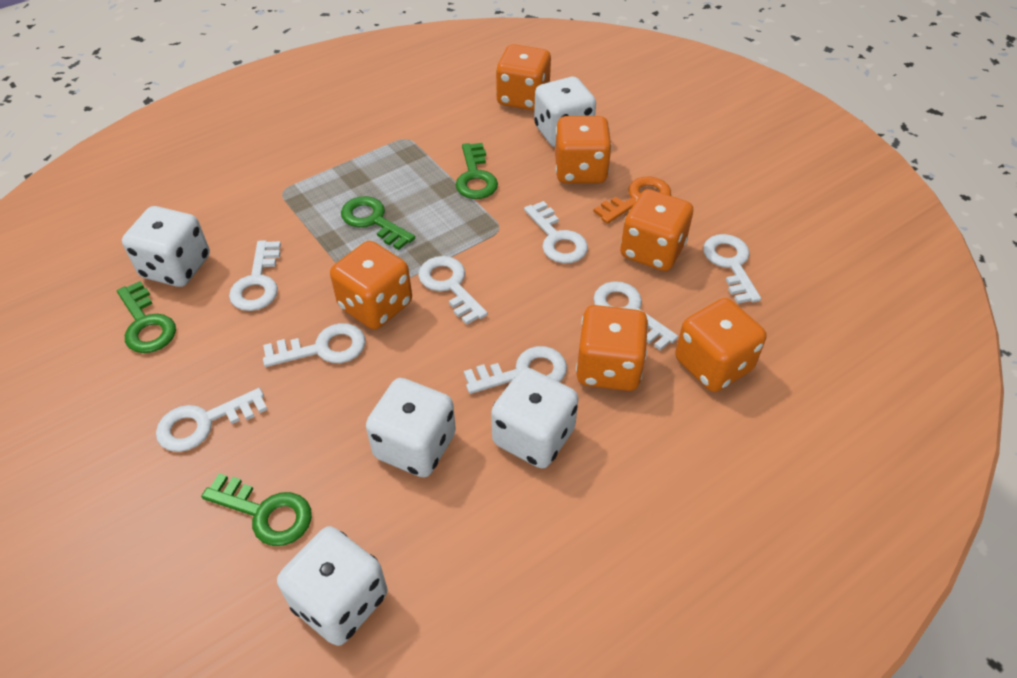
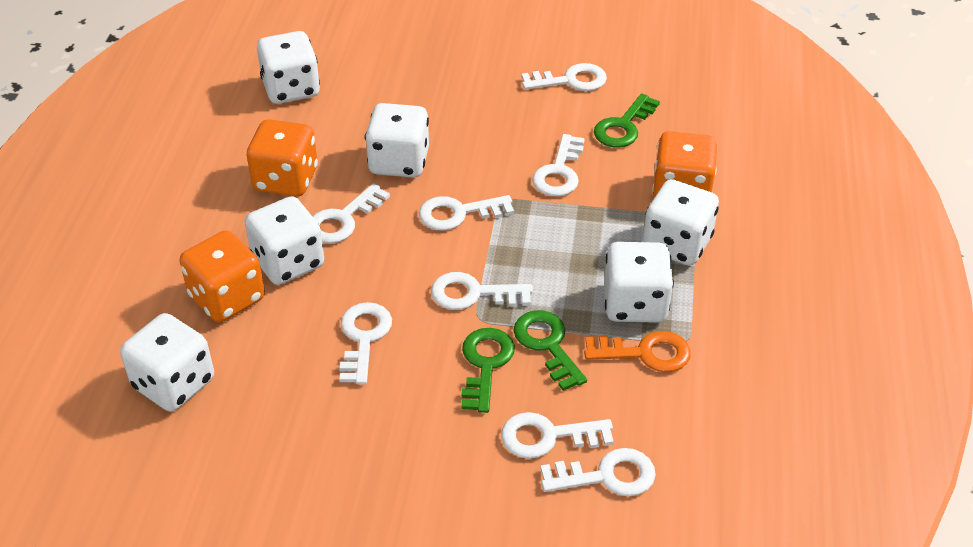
green key: [117,281,176,353] [201,473,312,546] [341,196,415,250] [455,143,498,199] = 4 -> [462,328,515,413] [513,310,587,391] [594,93,660,147] = 3
orange dice: [330,241,412,330] [496,44,551,110] [555,116,612,183] [576,305,649,391] [620,189,693,271] [675,298,766,392] = 6 -> [180,230,265,322] [247,119,318,196] [652,131,717,198] = 3
white dice: [122,206,210,287] [277,526,387,646] [366,378,456,478] [491,368,578,469] [534,77,596,147] = 5 -> [120,313,214,412] [245,196,324,285] [257,31,320,104] [365,103,429,178] [604,242,674,323] [643,179,719,266] = 6

